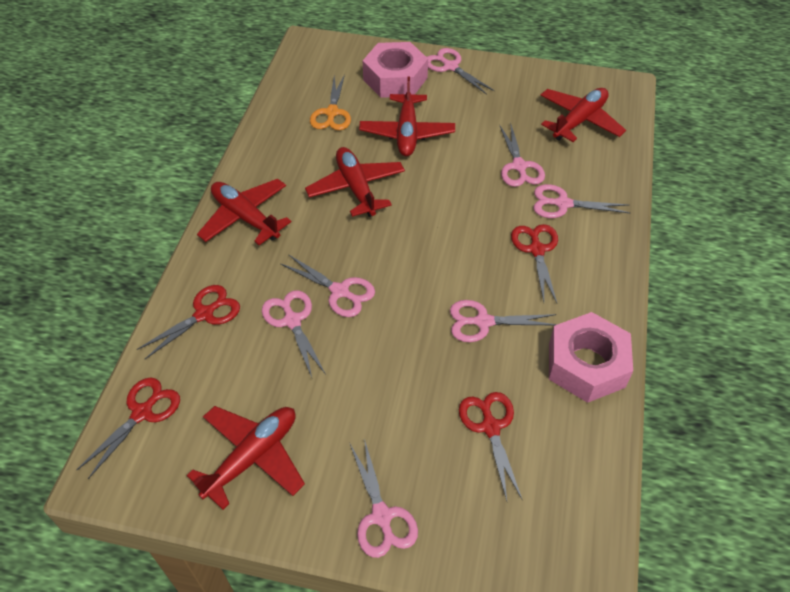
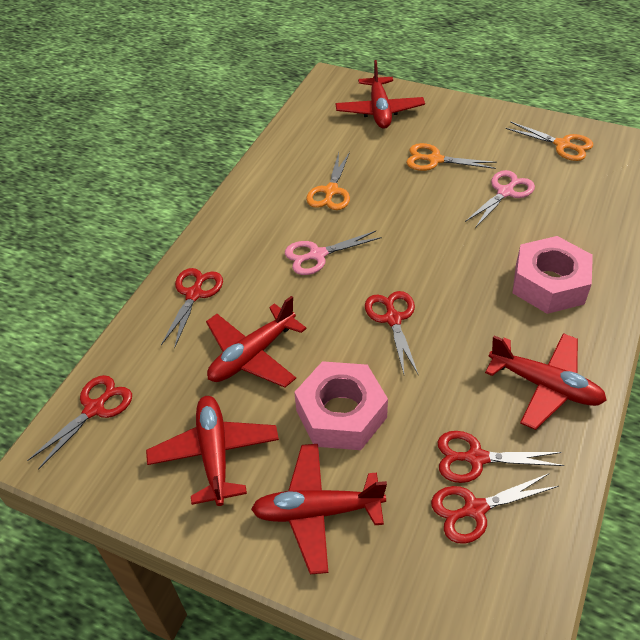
orange scissors: [310,74,351,130] = 1 -> [306,152,350,210] [406,143,497,171] [505,121,593,161] = 3
pink scissors: [262,290,326,377] [280,254,375,317] [350,439,418,558] [427,48,495,95] [450,300,557,342] [499,123,545,187] [533,184,630,218] = 7 -> [285,231,382,275] [465,170,535,228] = 2
red scissors: [77,377,180,479] [137,285,240,359] [459,392,523,501] [511,224,558,303] = 4 -> [27,375,132,470] [161,268,223,349] [365,291,418,374] [431,473,558,544] [437,431,565,483] = 5

